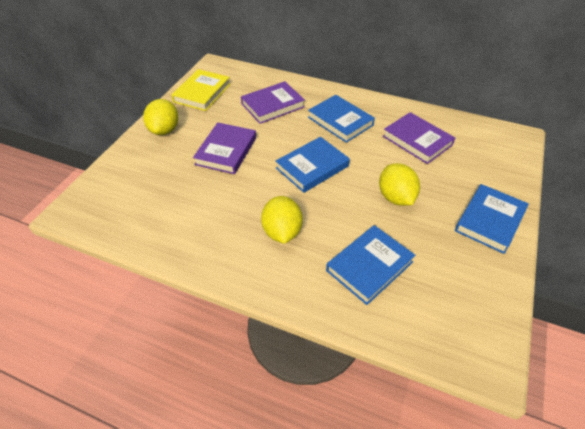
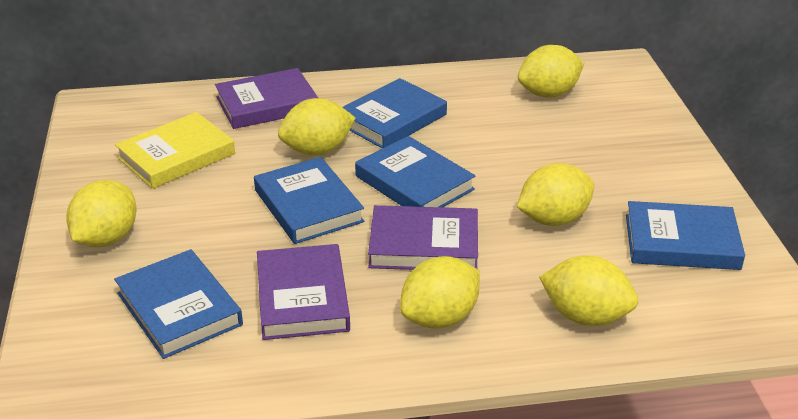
blue book: [276,137,350,193] [308,95,375,143] [326,225,416,305] [455,184,529,254] = 4 -> [114,249,243,359] [254,157,364,244] [343,78,447,149] [355,136,476,207] [626,201,745,270] = 5
yellow lemon: [143,99,178,135] [261,196,303,244] [379,163,420,206] = 3 -> [66,180,137,247] [278,98,356,155] [400,256,480,329] [517,163,594,226] [518,45,584,98] [539,255,638,326] = 6

